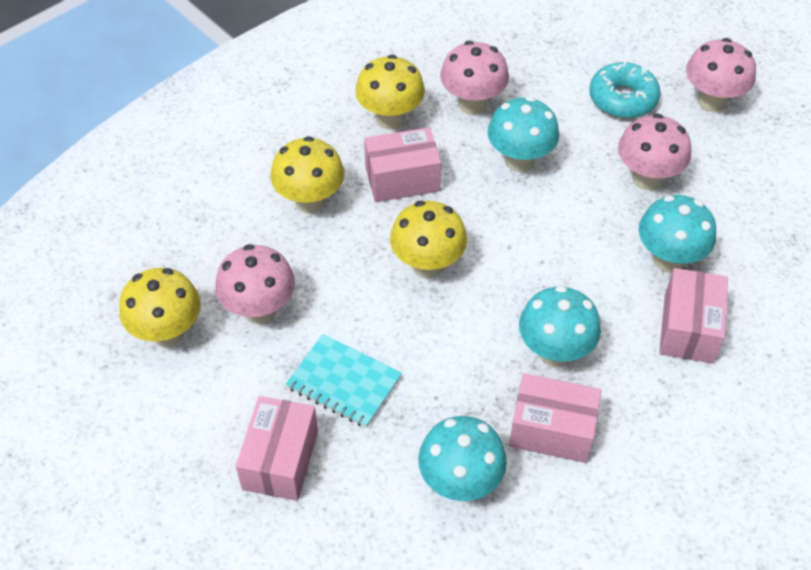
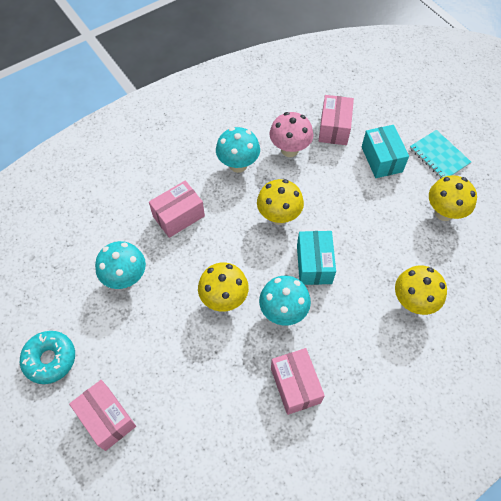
pink mushroom: [215,244,295,324] [440,41,509,115] [618,114,691,190] [686,38,756,112] = 4 -> [269,112,313,157] = 1
turquoise box: none = 0 -> [297,231,336,285] [362,125,409,178] = 2
turquoise mushroom: [418,416,507,501] [487,97,559,172] [519,286,601,367] [639,195,716,273] = 4 -> [95,241,146,289] [216,127,260,173] [259,276,311,326] = 3

